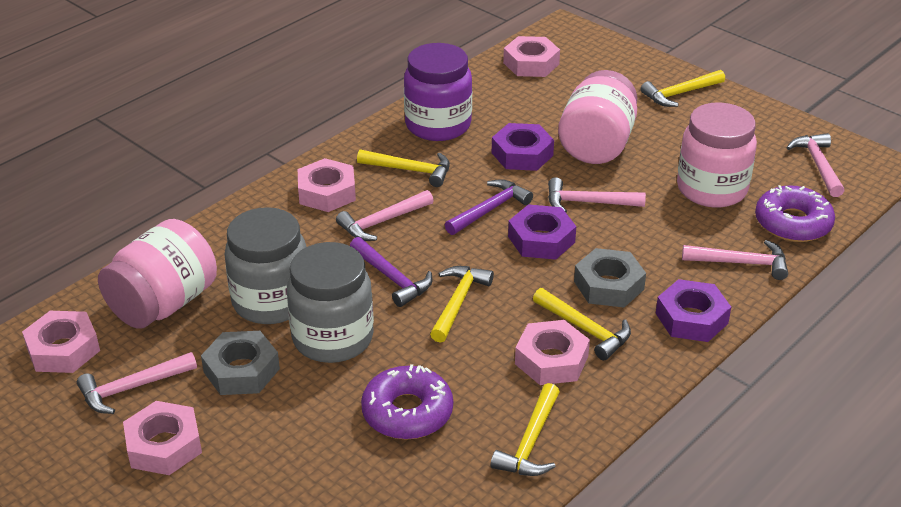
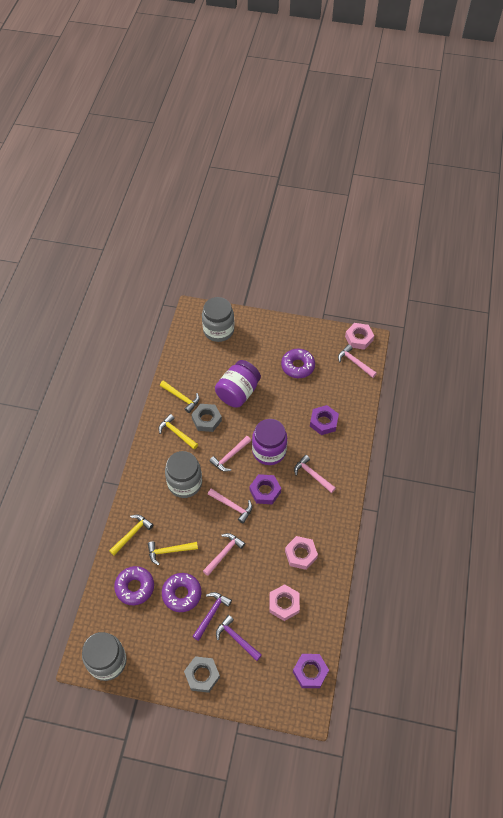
grey jar: [224,207,307,324] [287,242,374,363] = 2 -> [82,632,127,681] [165,451,202,498] [202,297,234,342] = 3
pink jar: [98,219,217,329] [558,70,637,164] [677,102,757,208] = 3 -> none = 0
pink nut: [22,311,100,373] [123,401,202,475] [298,158,356,212] [503,36,560,77] [515,320,590,385] = 5 -> [269,584,300,621] [285,536,318,570] [345,323,374,350] = 3
purple donut: [361,364,453,440] [755,185,835,242] = 2 -> [114,566,154,605] [162,573,201,612] [281,349,315,378] = 3
purple jar: [404,43,472,141] = 1 -> [215,360,261,408] [252,419,287,465] = 2
yellow hammer: [357,150,450,187] [430,266,494,343] [491,383,560,476] [533,288,631,360] [641,70,725,107] = 5 -> [109,515,153,555] [148,541,198,565] [159,414,198,449] [160,380,199,413] = 4

